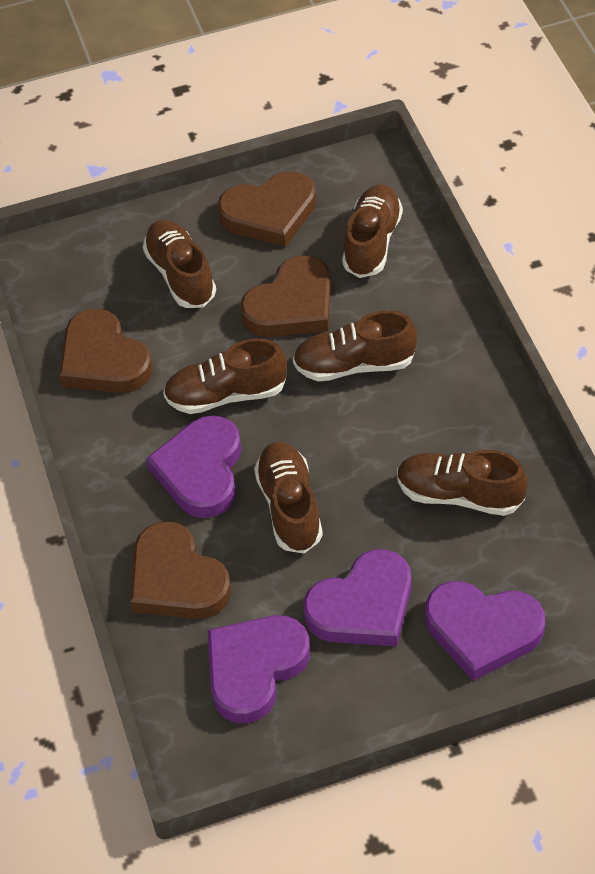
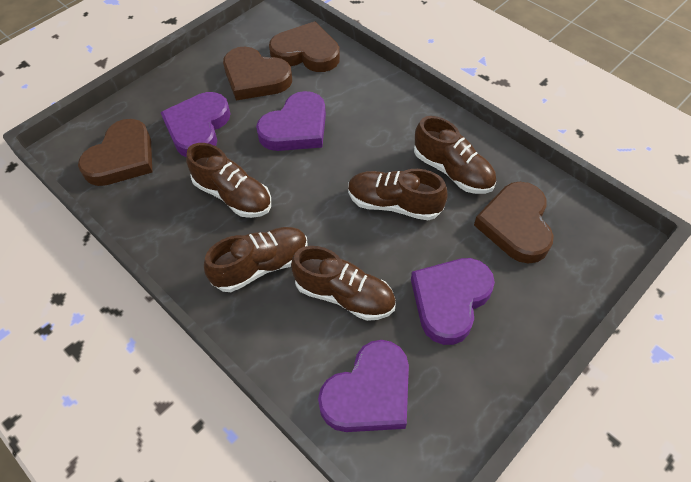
brown shoe: [143,220,216,308] [163,338,287,414] [254,442,323,553] [293,311,417,381] [342,184,403,278] [397,450,528,516] = 6 -> [186,143,271,218] [204,227,308,292] [291,246,396,321] [348,169,448,220] [414,116,496,194] = 5

